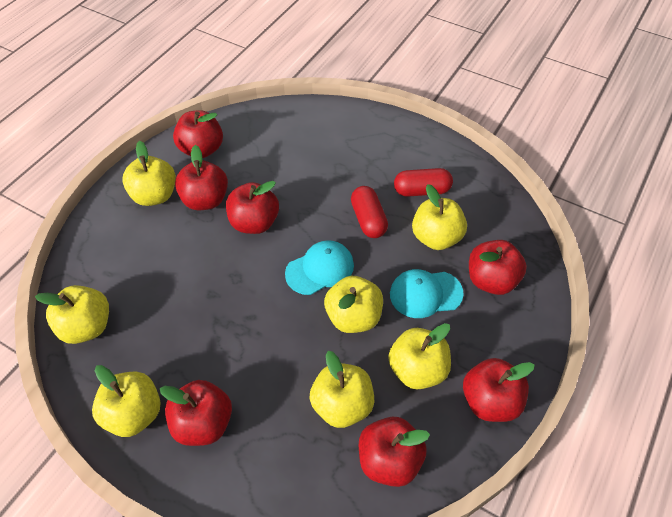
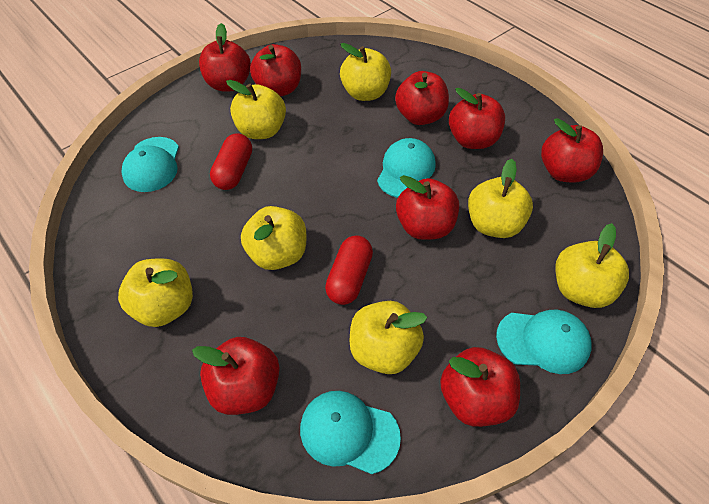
red apple: [160,380,232,446] [173,110,223,158] [175,145,228,210] [226,181,279,234] [359,417,430,487] [463,358,535,422] [469,240,527,295] = 7 -> [192,337,280,415] [199,23,251,92] [250,44,301,96] [395,71,449,125] [396,175,459,240] [440,347,520,427] [449,88,505,149] [541,118,603,183] = 8
turquoise cap: [285,240,354,295] [390,269,464,318] = 2 -> [121,137,179,192] [300,391,401,474] [377,138,436,198] [496,310,592,374] = 4

